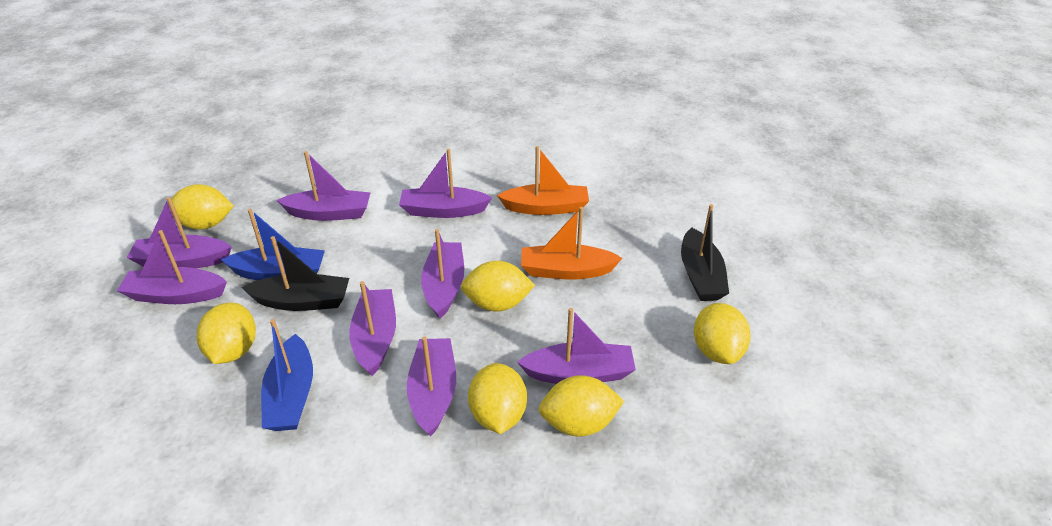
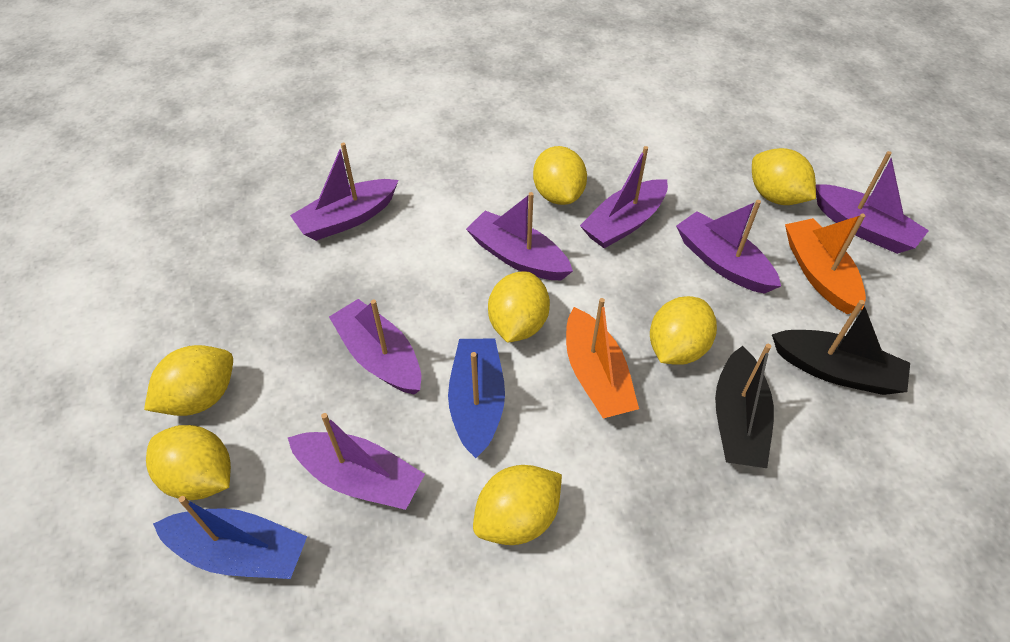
purple boat: [117,230,227,304] [126,197,232,268] [277,151,371,221] [349,281,396,376] [399,149,492,218] [407,337,456,437] [421,229,464,319] [517,308,636,384] = 8 -> [288,413,425,510] [290,143,398,241] [329,299,421,395] [466,192,573,280] [580,146,668,248] [676,200,781,294] [816,151,929,254] = 7
yellow lemon: [168,184,234,230] [197,303,256,364] [461,261,535,312] [468,363,527,434] [539,375,624,437] [694,303,751,364] = 6 -> [144,345,233,416] [146,425,231,500] [473,465,562,545] [488,271,550,343] [533,146,587,205] [650,296,717,365] [752,148,816,205] = 7

